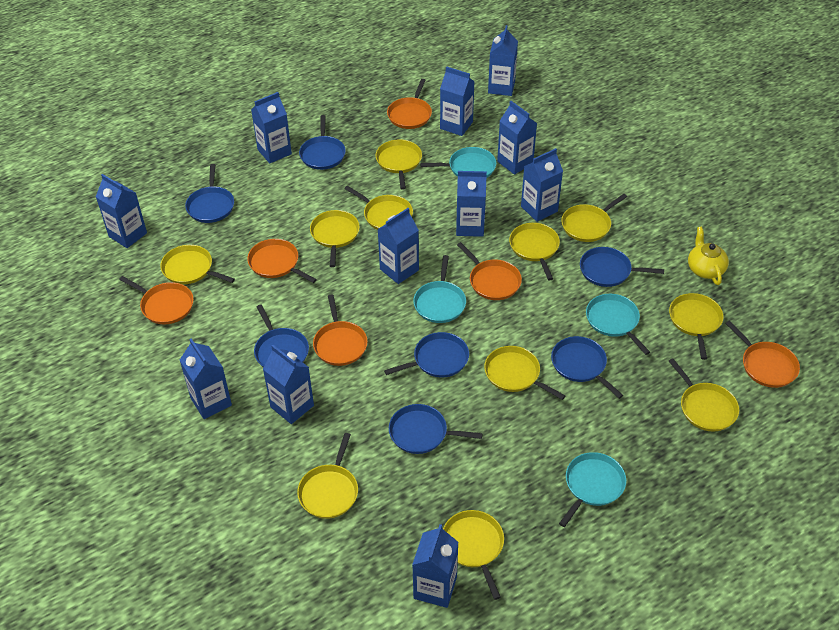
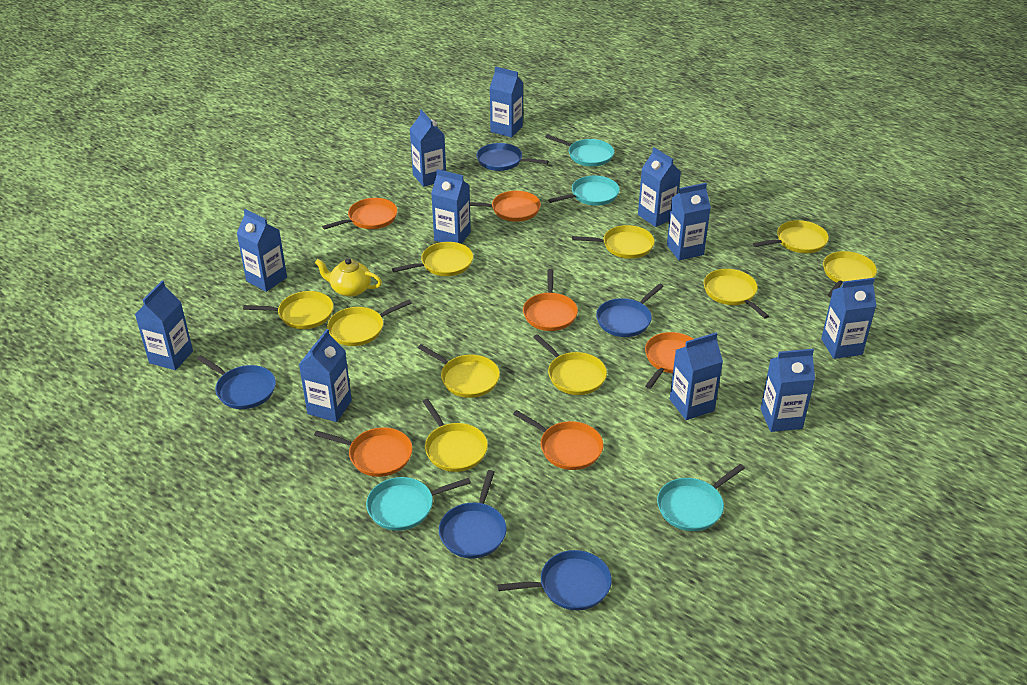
blue pan: [185,164,234,223] [254,304,309,367] [299,115,346,170] [384,332,469,377] [389,404,483,454] [551,336,623,399] [580,247,664,287] = 7 -> [197,355,276,409] [439,470,507,558] [476,143,549,171] [498,550,612,611] [596,283,664,337] = 5
yellow pan: [160,245,235,284] [297,433,358,519] [310,210,360,267] [344,186,413,229] [376,139,422,190] [443,510,504,600] [484,346,565,400] [509,223,560,280] [561,194,627,242] [669,293,724,360] [669,358,739,431] = 11 -> [243,291,333,329] [327,300,412,346] [392,242,473,276] [418,344,500,398] [422,399,488,472] [533,334,607,395] [572,225,655,259] [704,269,769,319] [753,220,829,253] [823,251,877,297] = 10

